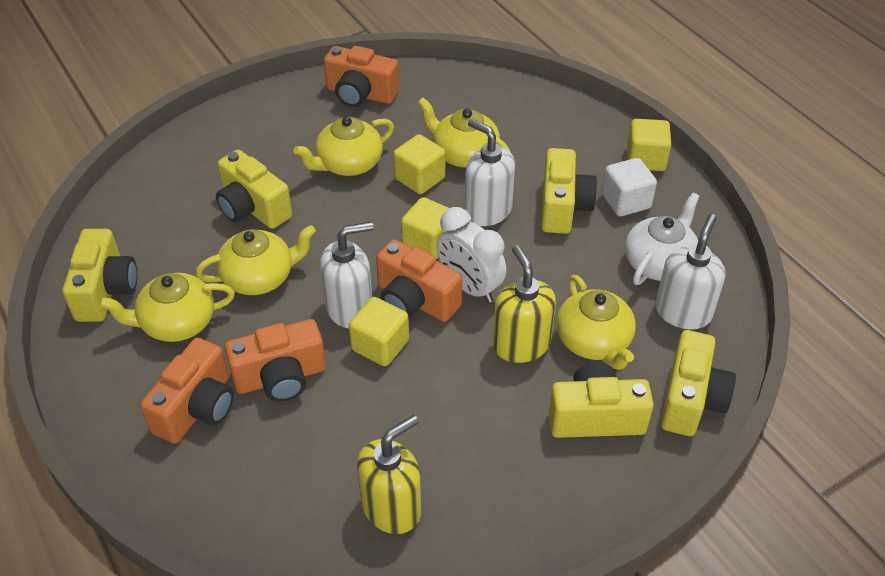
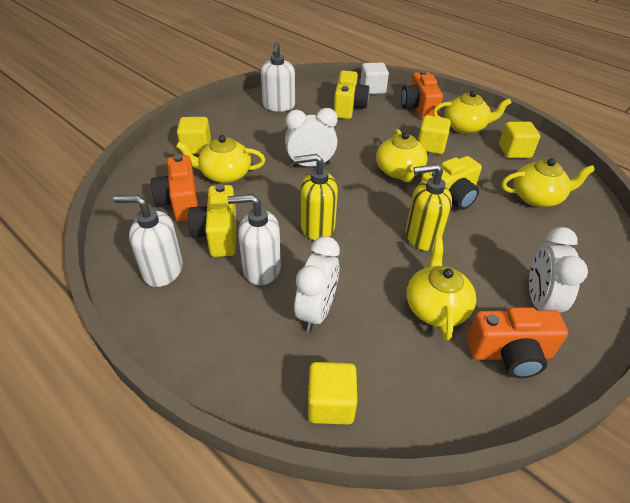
orange camera: [140,338,234,444] [225,319,326,402] [324,46,399,107] [376,239,462,322] = 4 -> [151,155,198,222] [401,70,443,120] [467,307,568,378] = 3
white clock: [437,207,507,303] = 1 -> [285,108,338,167] [294,236,340,332] [529,227,588,313] = 3
white teapot: [625,193,699,285] = 1 -> none = 0
yellow camera: [63,229,137,322] [216,150,292,229] [541,148,598,234] [549,362,654,438] [661,330,736,436] = 5 -> [188,184,236,257] [334,71,370,119] [421,156,482,210] = 3

